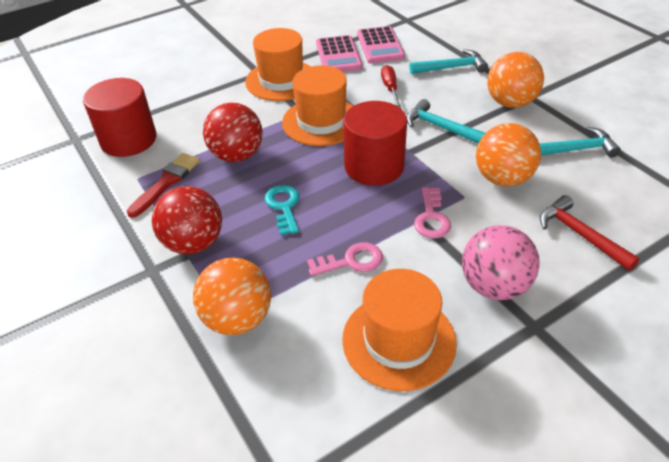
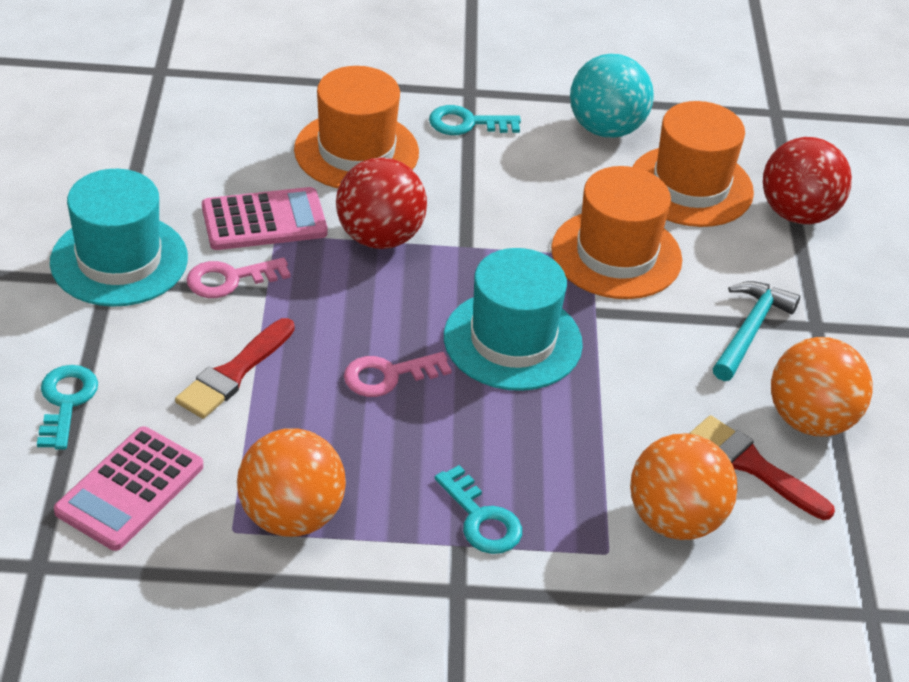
pink ball: [462,225,540,300] = 1 -> none = 0
red brush: [127,153,200,218] = 1 -> [175,318,295,419] [689,415,835,520] = 2
red cylinder: [83,78,156,157] [343,101,407,186] = 2 -> none = 0
red hammer: [540,195,640,271] = 1 -> none = 0
red screwdriver: [381,65,401,108] = 1 -> none = 0
turquoise ball: none = 0 -> [570,54,654,138] = 1
turquoise hammer: [407,99,485,144] [410,49,488,74] [539,127,621,158] = 3 -> [713,281,800,381] = 1
turquoise hat: none = 0 -> [50,169,188,307] [444,248,583,391] = 2
turquoise key: [265,185,299,235] = 1 -> [37,365,98,450] [429,105,521,135] [435,465,522,554] = 3

